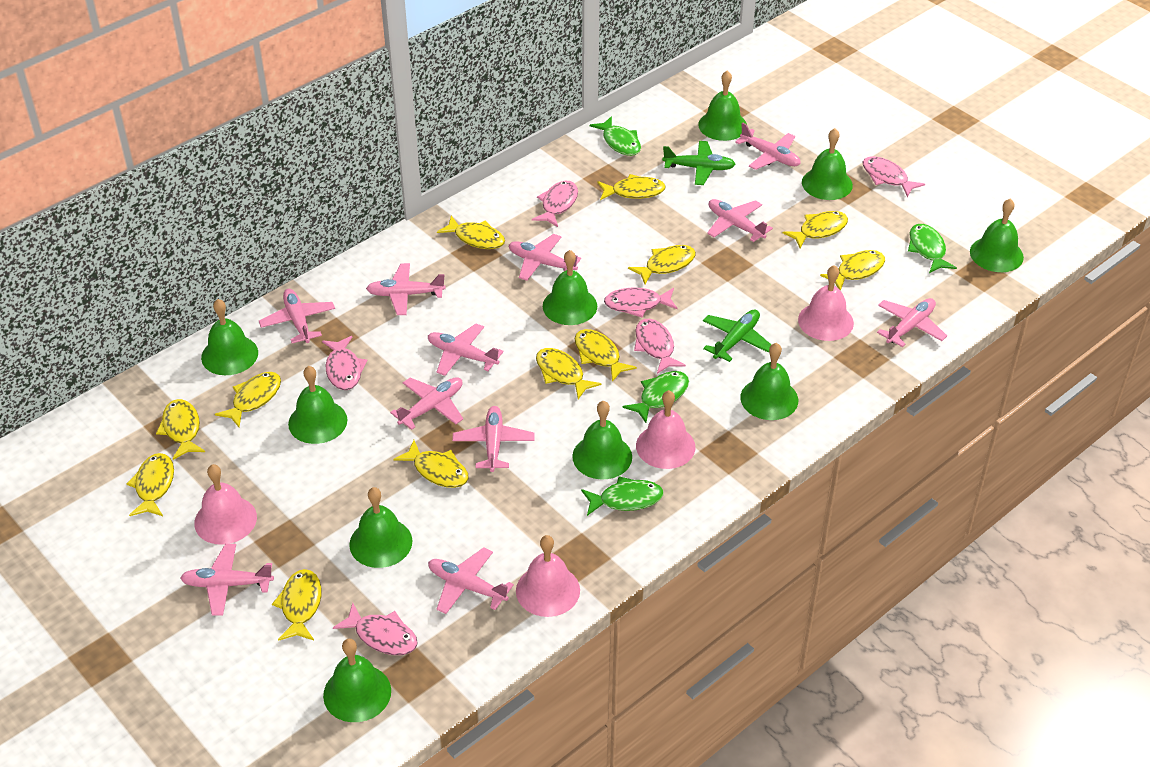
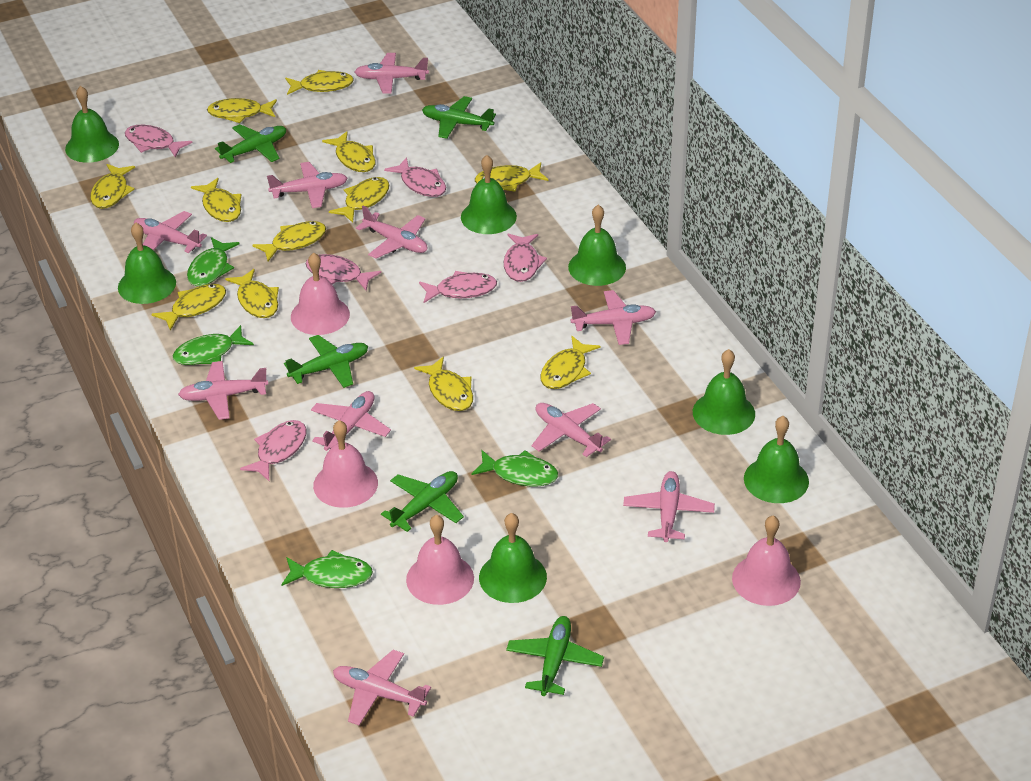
green bell: [201,299,258,375] [288,366,347,444] [323,639,391,722] [349,487,412,568] [543,250,597,325] [572,401,632,479] [698,71,747,141] [740,343,798,420] [802,128,853,200] [970,198,1024,272] = 10 -> [65,86,119,163] [118,223,176,304] [461,155,517,234] [479,513,547,603] [568,205,626,286] [693,349,755,435] [744,416,809,503] = 7
green plane: [662,141,736,185] [703,309,772,362] = 2 -> [215,124,286,163] [284,335,368,388] [381,471,464,532] [422,96,496,139] [506,616,604,696] = 5
pink plane: [180,544,274,615] [259,289,335,343] [366,263,446,315] [390,377,463,430] [428,324,504,376] [428,547,514,614] [452,406,535,472] [509,234,581,281] [707,199,773,242] [735,122,801,170] [877,298,947,347] = 11 -> [134,211,207,253] [178,361,268,420] [267,162,348,208] [311,391,391,451] [333,650,431,725] [355,53,429,93] [356,206,427,259] [531,403,611,457] [571,290,656,345] [623,471,715,542] = 10

